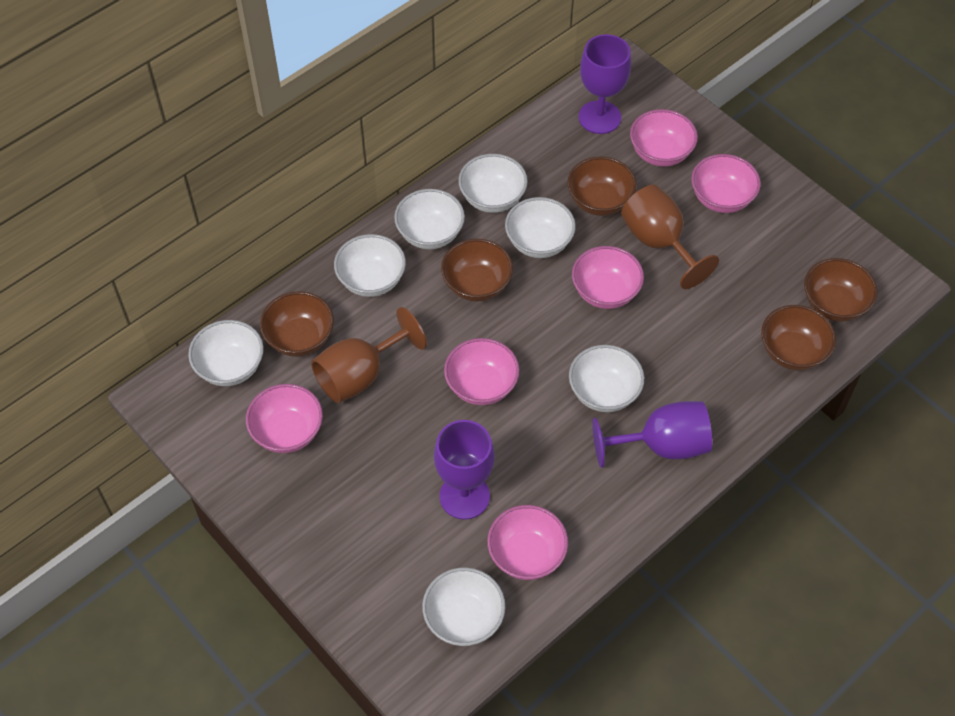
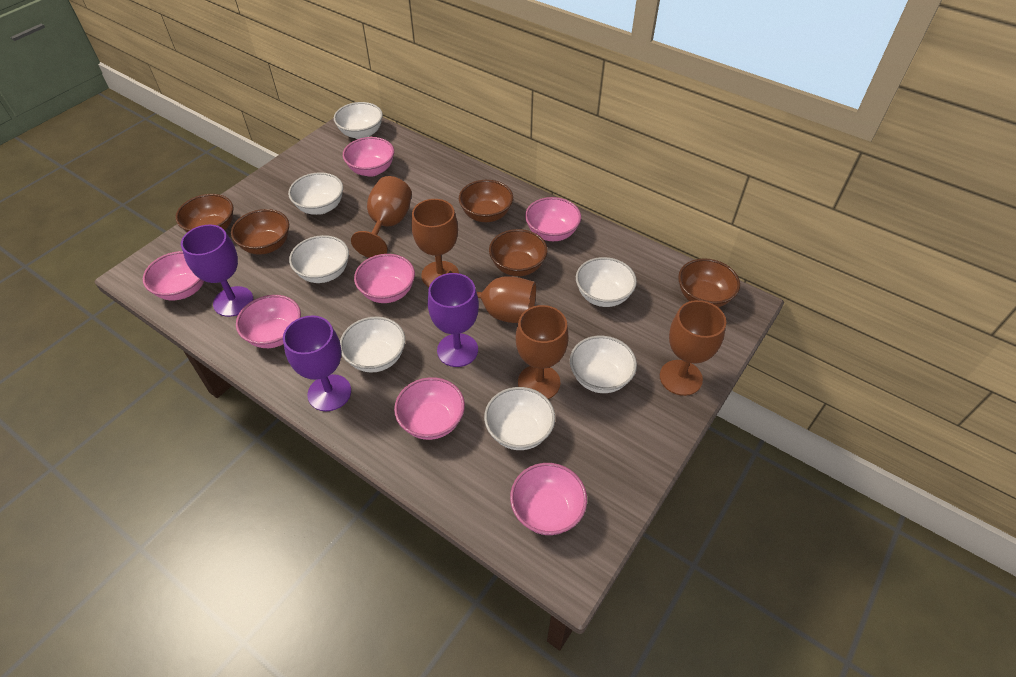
brown goblet: [311,307,427,403] [621,185,719,289] = 2 -> [351,176,412,258] [412,199,459,287] [446,271,536,323] [516,305,569,399] [660,300,726,396] = 5
pink bowl: [246,384,323,453] [444,338,519,405] [487,505,568,580] [572,246,644,309] [630,109,698,167] [691,154,761,213] = 6 -> [143,251,204,300] [236,295,301,348] [343,137,394,177] [354,254,415,303] [394,377,465,440] [510,463,587,535] [525,197,581,241] = 7

